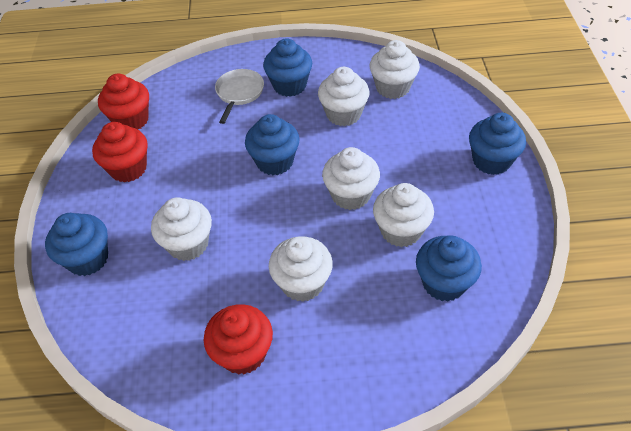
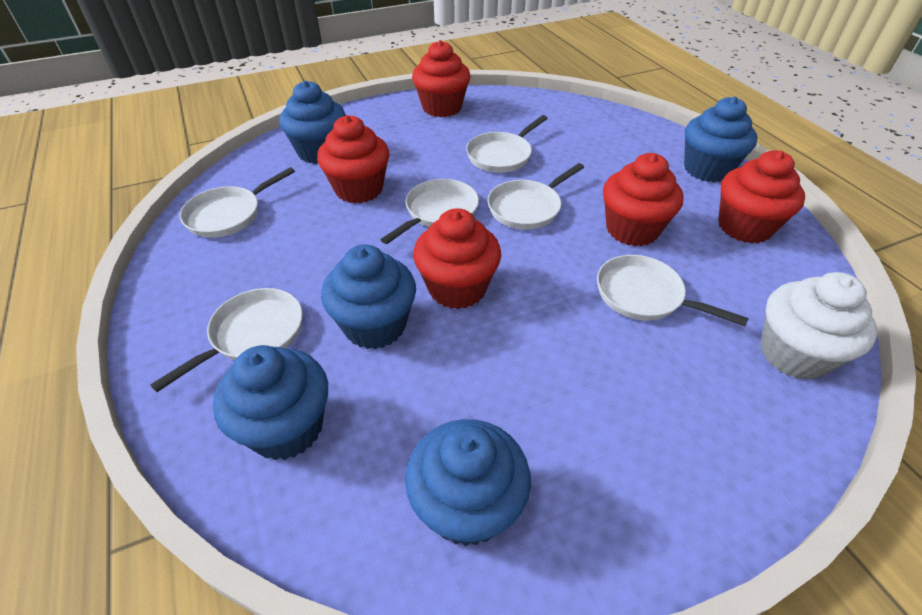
red cupcake: [92,122,148,182] [98,74,149,129] [204,304,273,375] = 3 -> [317,115,390,204] [412,40,470,117] [413,208,501,309] [603,153,683,246] [718,150,805,243] = 5
white cupcake: [151,197,212,261] [269,237,333,302] [318,67,369,126] [322,147,380,210] [370,40,420,99] [373,183,434,247] = 6 -> [760,272,877,380] = 1
white pan: [215,69,264,124] = 1 -> [150,288,303,392] [180,167,295,238] [380,179,479,244] [466,115,548,173] [488,163,584,230] [597,255,749,326] = 6

